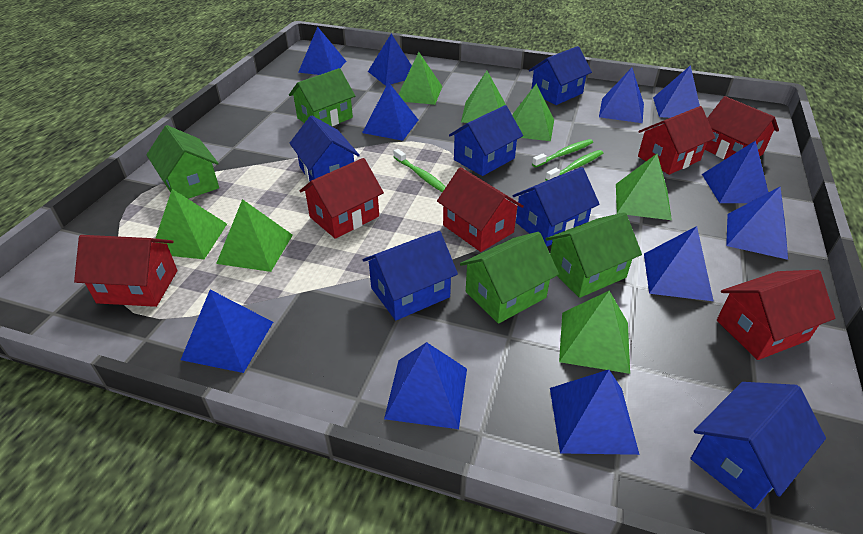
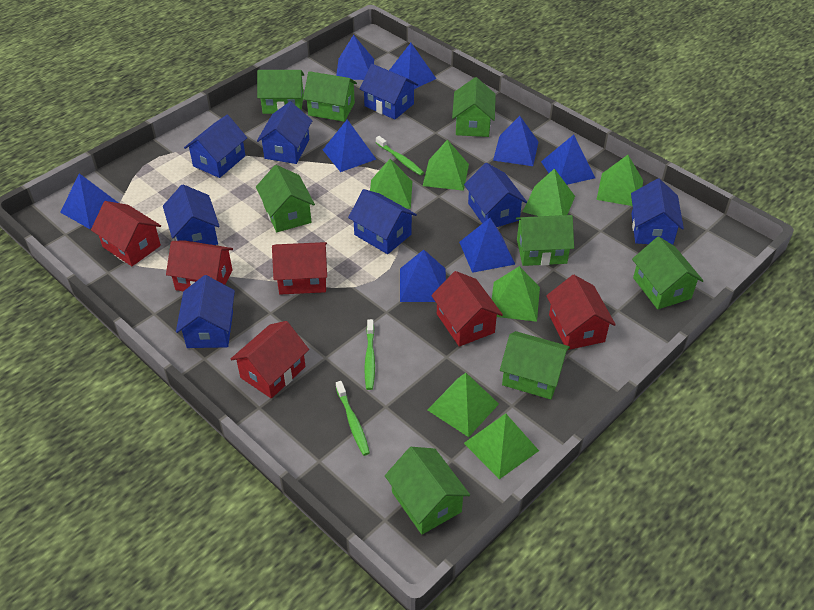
blue house: [290,115,360,181] [362,231,458,321] [449,105,523,176] [512,167,600,247] [529,46,592,105] [690,382,826,509] = 6 -> [163,185,220,245] [176,275,235,348] [184,115,247,178] [257,102,313,164] [348,189,417,254] [360,64,418,120] [464,163,527,227] [631,178,684,245] = 8
blue pyramid: [181,290,273,373] [298,26,346,75] [362,82,418,141] [368,34,412,86] [384,342,467,429] [550,370,640,455] [599,68,644,123] [644,226,714,301] [653,65,700,118] [702,140,769,203] [726,186,788,260] = 11 -> [60,173,118,229] [323,119,376,172] [336,35,374,80] [389,43,436,89] [400,250,446,302] [459,218,515,273] [493,116,539,166] [541,135,595,185] = 8
green house: [146,125,219,199] [289,68,355,126] [460,232,559,324] [546,212,642,298] = 4 -> [256,165,315,232] [257,70,304,114] [303,71,357,122] [385,447,470,535] [452,77,496,137] [500,331,570,400] [516,215,574,266] [632,236,704,309] = 8

